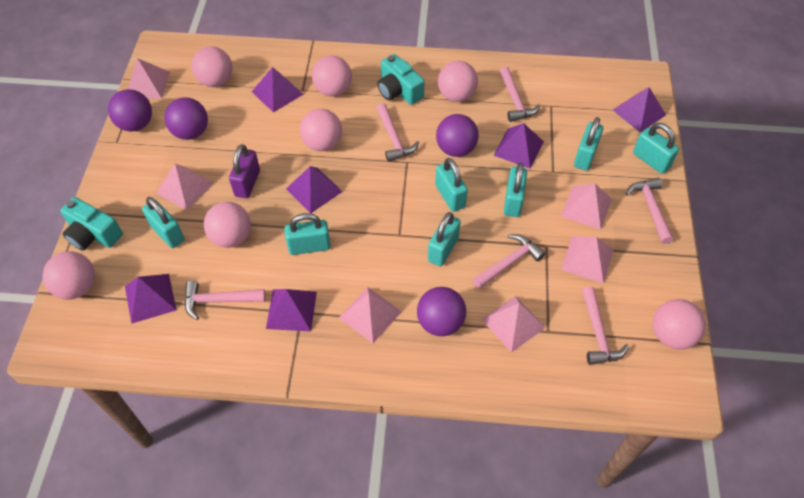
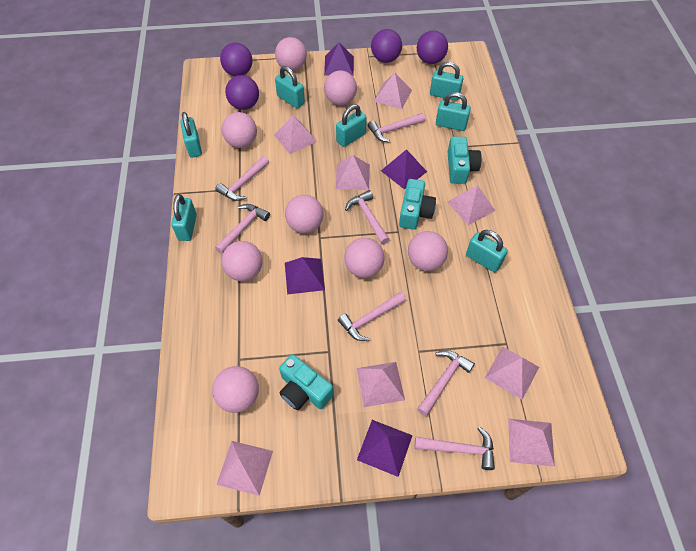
pink ball: [42,251,95,299] [192,46,232,87] [204,202,251,248] [300,109,342,151] [312,55,352,97] [438,61,478,102] [653,299,706,350] = 7 -> [212,366,259,413] [222,112,257,148] [222,241,263,281] [275,37,307,71] [285,195,323,233] [324,71,357,105] [344,238,385,278] [408,231,448,271] = 8
pink hammer: [185,281,266,320] [376,103,419,162] [472,234,545,289] [499,67,541,122] [582,287,629,365] [626,178,674,244] = 6 -> [215,156,269,201] [215,204,270,254] [338,292,406,341] [345,190,390,245] [368,113,425,142] [415,427,495,470] [417,350,475,416] = 7
pink pyramid: [128,58,170,99] [156,164,213,210] [339,287,402,343] [481,296,546,353] [561,184,612,230] [561,236,614,284] = 6 -> [217,441,273,496] [274,116,317,154] [335,155,370,190] [356,362,405,407] [374,73,412,110] [448,185,495,225] [485,346,539,400] [508,419,555,467] = 8
purple padlock: [229,144,260,198] = 1 -> none = 0
purple pyramid: [125,274,177,324] [252,67,303,112] [266,289,317,332] [286,166,343,214] [494,123,544,169] [613,87,666,132] = 6 -> [285,257,325,294] [324,42,354,76] [357,420,413,477] [381,149,427,189] = 4
turquoise camera: [60,197,123,251] [377,54,425,105] = 2 -> [279,354,333,410] [399,179,436,230] [448,137,482,184] = 3

